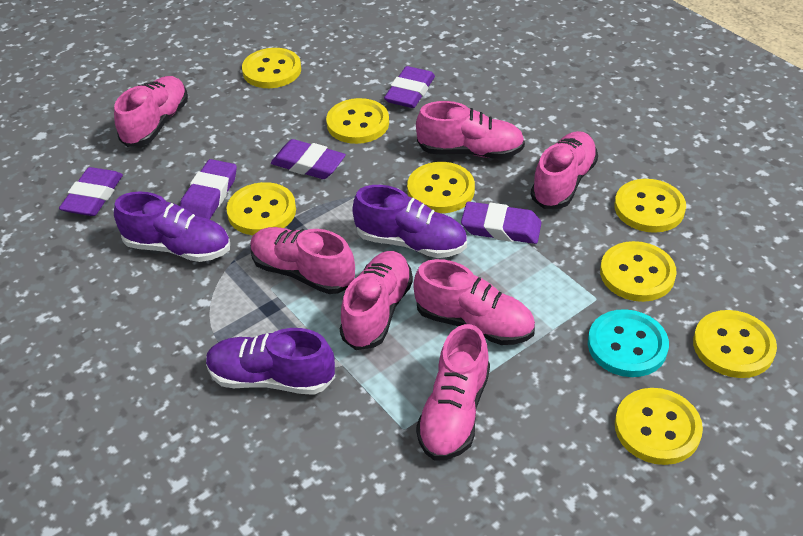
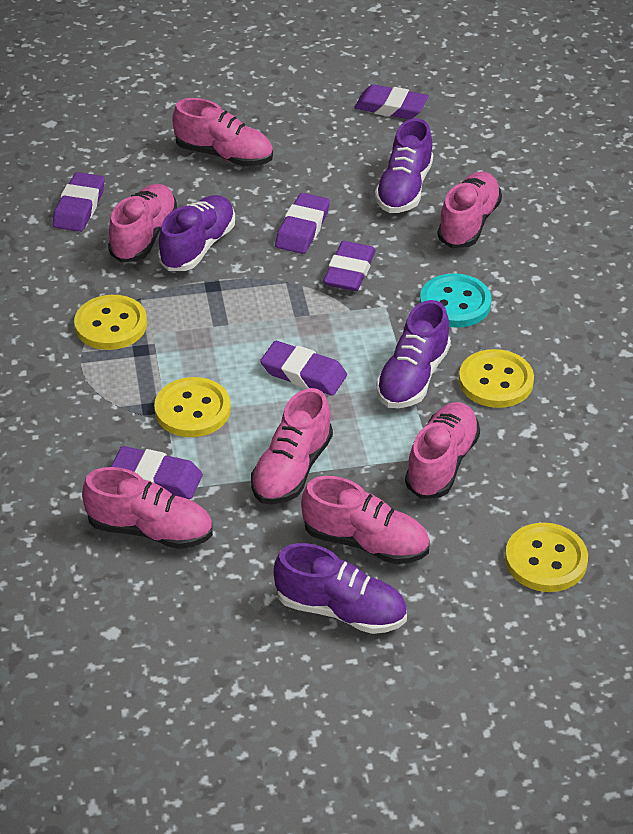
purple eraser: [59,167,123,216] [180,159,237,219] [271,139,346,179] [384,66,435,108] [461,202,542,244] = 5 -> [52,172,105,232] [111,446,203,499] [260,341,347,396] [275,193,330,254] [323,241,376,291] [354,84,428,119] = 6
purple shoe: [114,192,230,262] [206,328,335,395] [352,185,467,258] = 3 -> [158,195,235,271] [274,543,407,634] [375,118,433,213] [376,300,451,408] = 4
yellow button: [227,182,296,235] [242,48,301,88] [326,98,389,144] [407,162,475,213] [600,241,677,302] [614,179,686,233] [615,388,703,465] [693,310,777,378] = 8 -> [74,295,147,350] [154,377,231,437] [459,349,534,408] [505,523,588,592] = 4

